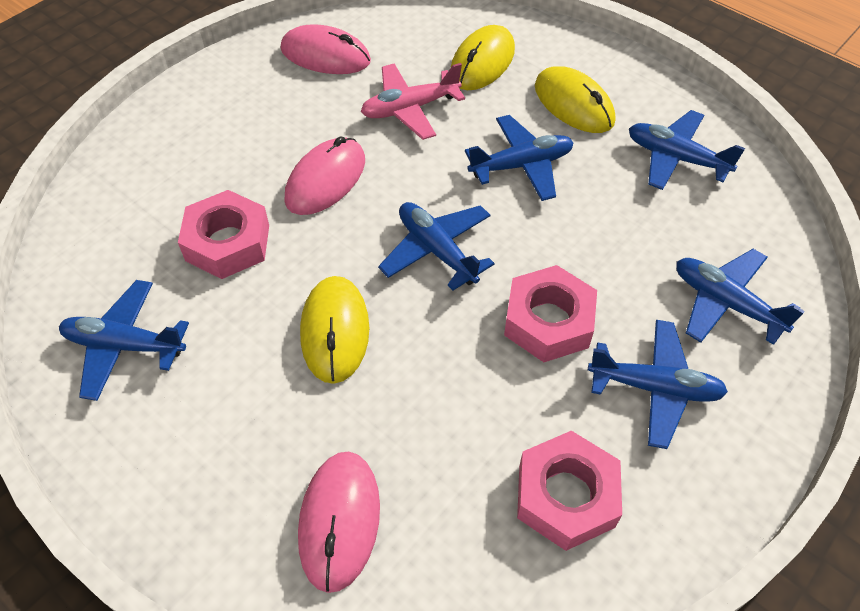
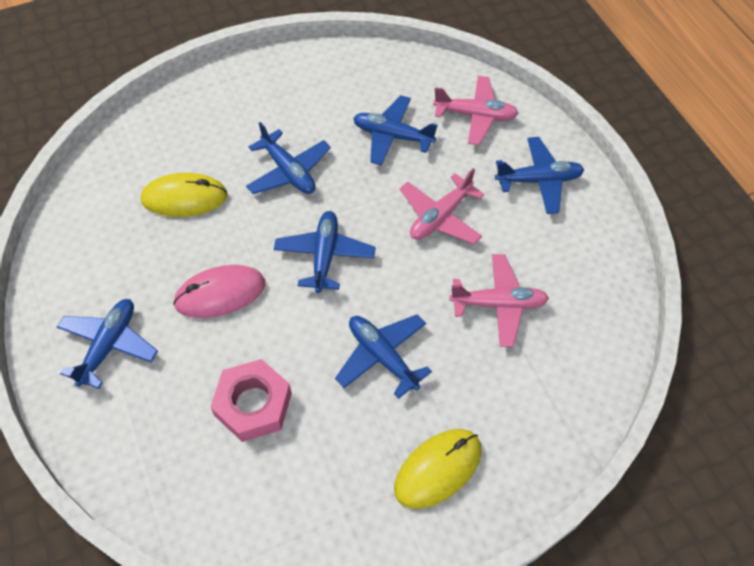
pink mouse: [281,24,371,74] [284,136,365,215] [298,451,380,593] = 3 -> [173,265,265,318] = 1
pink nut: [178,190,269,279] [504,265,597,362] [517,431,622,551] = 3 -> [210,359,292,442] = 1
pink plane: [361,63,465,140] = 1 -> [400,168,485,244] [433,76,519,145] [449,254,549,347] = 3
yellow mouse: [300,276,369,384] [451,25,515,90] [535,66,615,133] = 3 -> [141,173,228,217] [394,429,482,509] = 2

